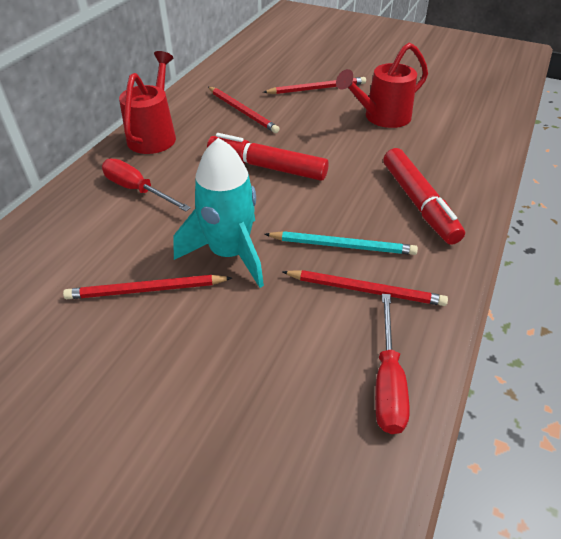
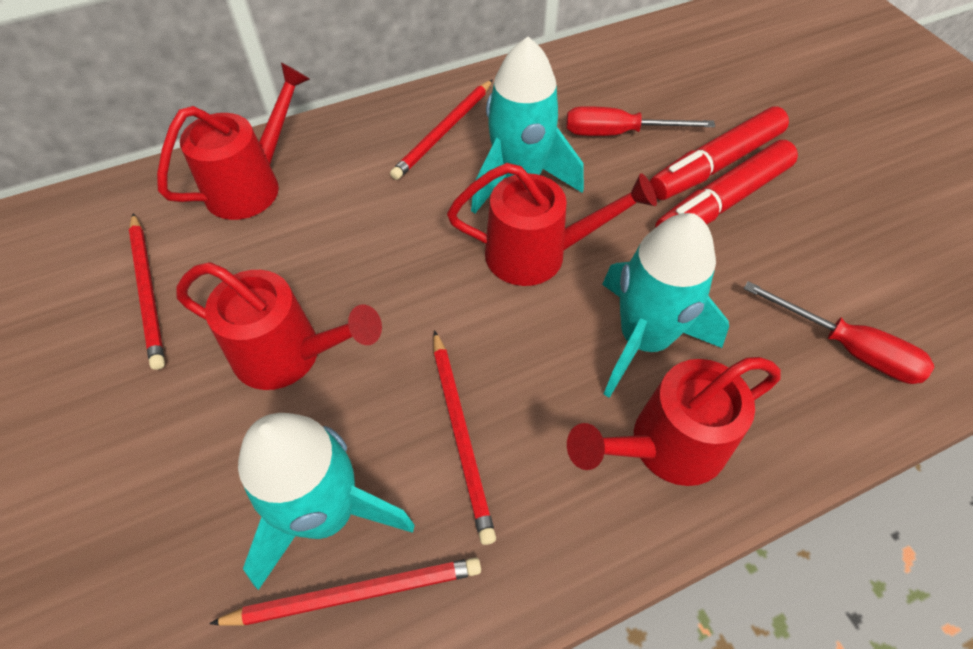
red watering can: [119,51,176,154] [336,42,428,128] = 2 -> [157,62,310,220] [176,262,382,390] [447,163,657,286] [567,357,781,486] = 4
turquoise pencil: [265,231,418,255] = 1 -> none = 0
turquoise rocket: [173,138,264,288] = 1 -> [238,413,415,590] [471,37,584,214] [602,213,729,398] = 3

